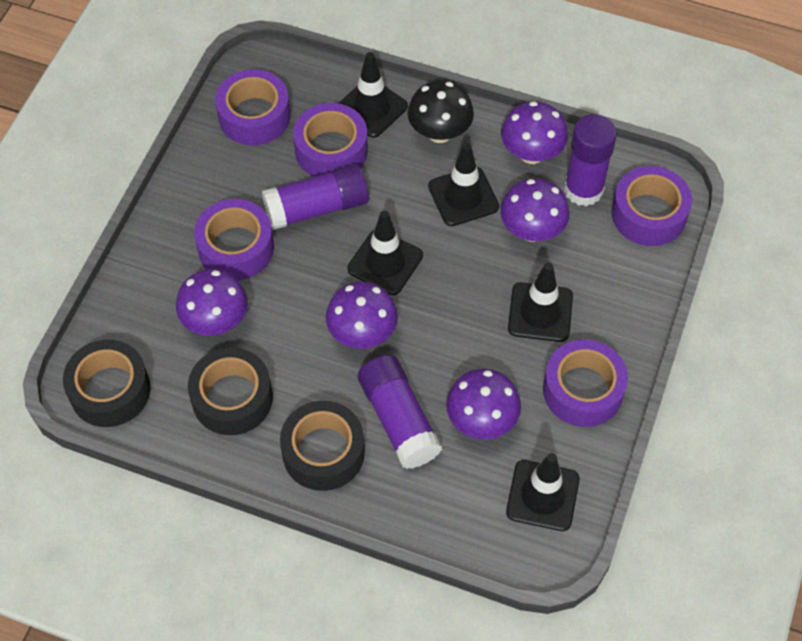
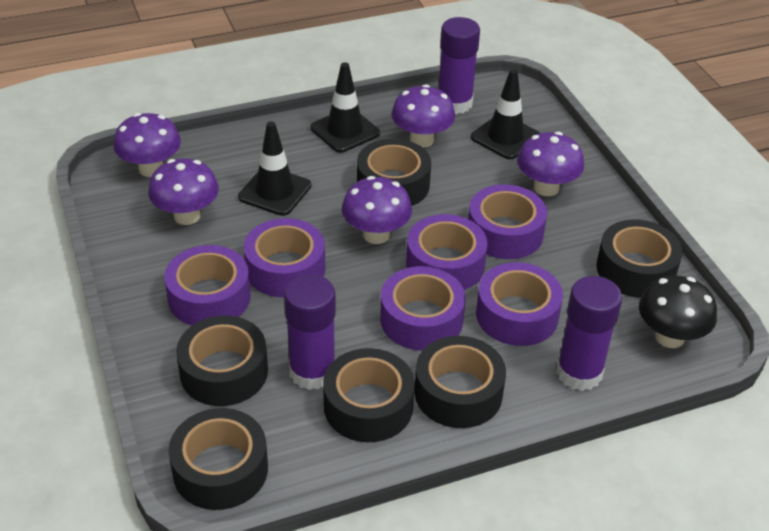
black tape: [63,340,151,427] [188,347,273,435] [280,401,365,491] = 3 -> [168,408,268,510] [176,316,268,406] [323,348,415,442] [357,139,431,206] [414,336,506,428] [596,219,683,298] = 6
black traffic cone: [338,52,408,138] [347,211,423,295] [428,143,499,226] [506,453,580,531] [508,263,573,342] = 5 -> [238,121,312,216] [310,62,380,153] [471,69,540,159] = 3
purple tape: [194,199,274,280] [215,69,291,145] [293,103,368,177] [543,339,628,427] [611,166,692,246] = 5 -> [165,245,251,326] [244,218,325,297] [380,266,465,350] [406,214,488,290] [468,184,547,259] [476,262,563,346] = 6

